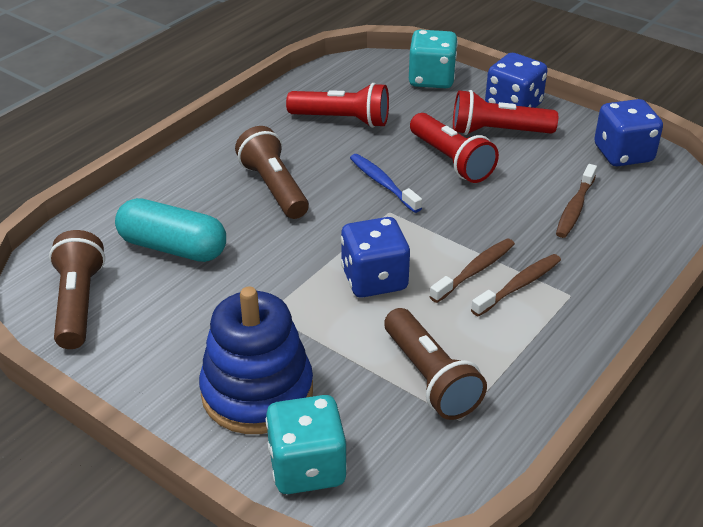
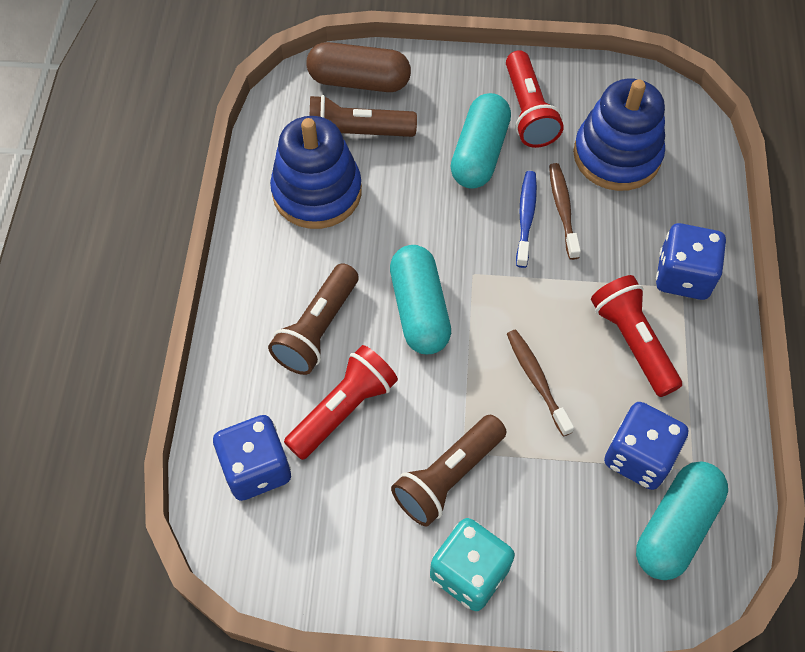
blue stacking toy: [199,287,313,434] = 1 -> [270,116,362,229] [573,79,665,191] = 2
brown capsule: none = 0 -> [306,42,411,92] = 1
brown toothbrush: [429,238,515,303] [471,254,561,317] [556,164,597,238] = 3 -> [507,329,574,437] [549,163,581,260] = 2
turquoise capsule: [115,198,226,262] = 1 -> [390,245,451,354] [450,93,511,189] [636,461,728,580] = 3
turquoise dice: [266,395,347,494] [409,30,458,88] = 2 -> [430,518,515,611] = 1

